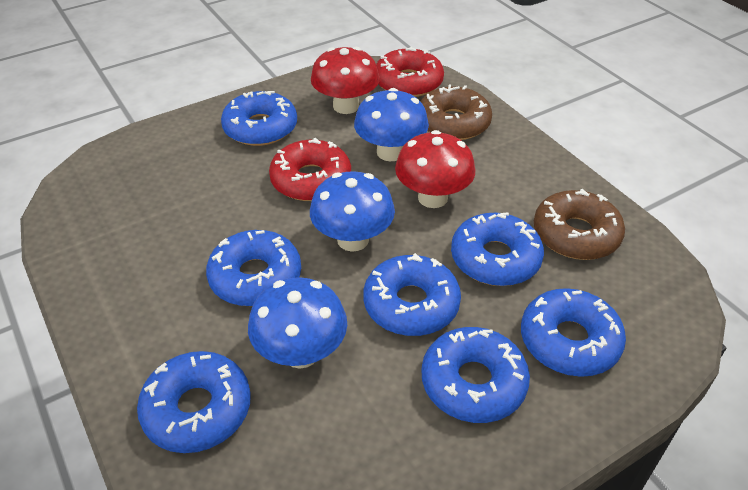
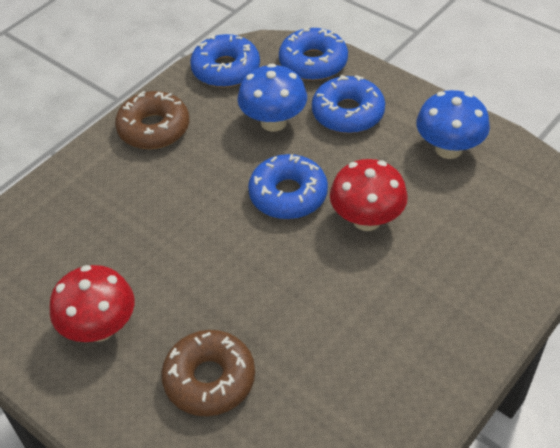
blue donut: [137,351,251,453] [206,230,301,306] [221,91,297,146] [363,253,461,336] [421,327,530,423] [451,212,544,286] [521,288,626,377] = 7 -> [190,34,260,87] [248,154,328,219] [279,26,348,81] [312,75,385,133] = 4
blue mushroom: [248,277,347,369] [310,171,395,252] [354,88,429,161] = 3 -> [237,64,307,132] [416,90,490,159] = 2
red donut: [269,138,351,201] [376,47,444,97] = 2 -> none = 0

